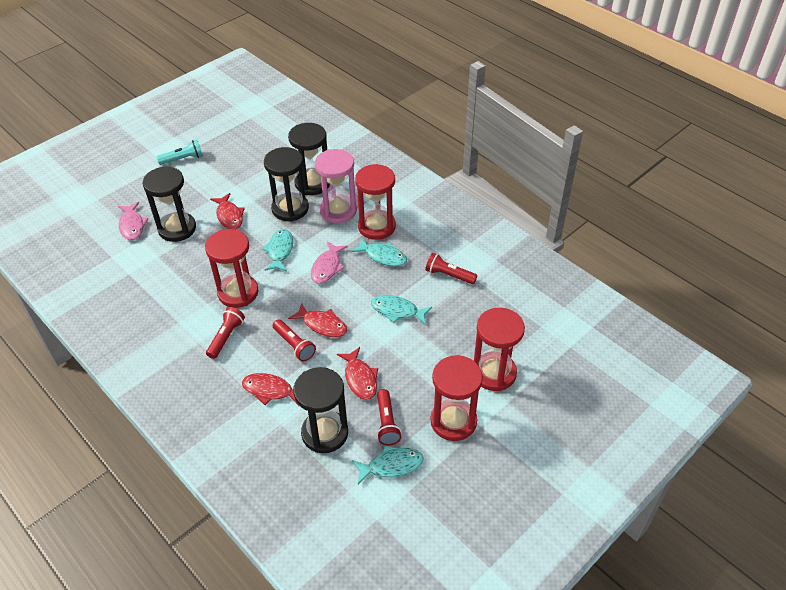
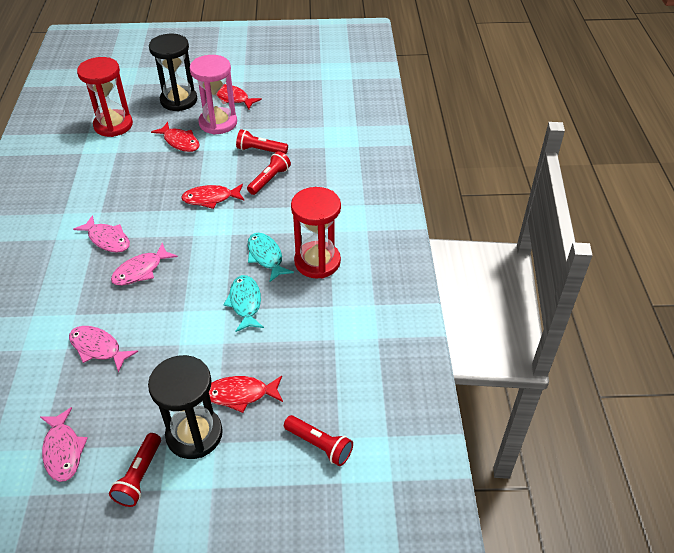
black hourglass: [143,167,196,242] [264,147,309,221] [288,123,330,195] [293,367,348,453] = 4 -> [148,355,223,459] [149,34,197,111] = 2
pink fish: [118,202,148,240] [311,241,348,284] = 2 -> [40,407,88,482] [69,326,138,373] [73,215,130,252] [111,242,178,286] = 4
red hourglass: [205,229,258,308] [355,164,396,240] [431,355,483,441] [474,308,525,391] = 4 -> [77,57,133,137] [291,187,341,279] = 2
turquoise fish: [262,229,293,271] [351,238,407,266] [352,445,424,484] [371,295,432,324] = 4 -> [223,275,264,332] [247,233,294,282] = 2
turquoise flashlight: [156,140,203,165] = 1 -> none = 0

